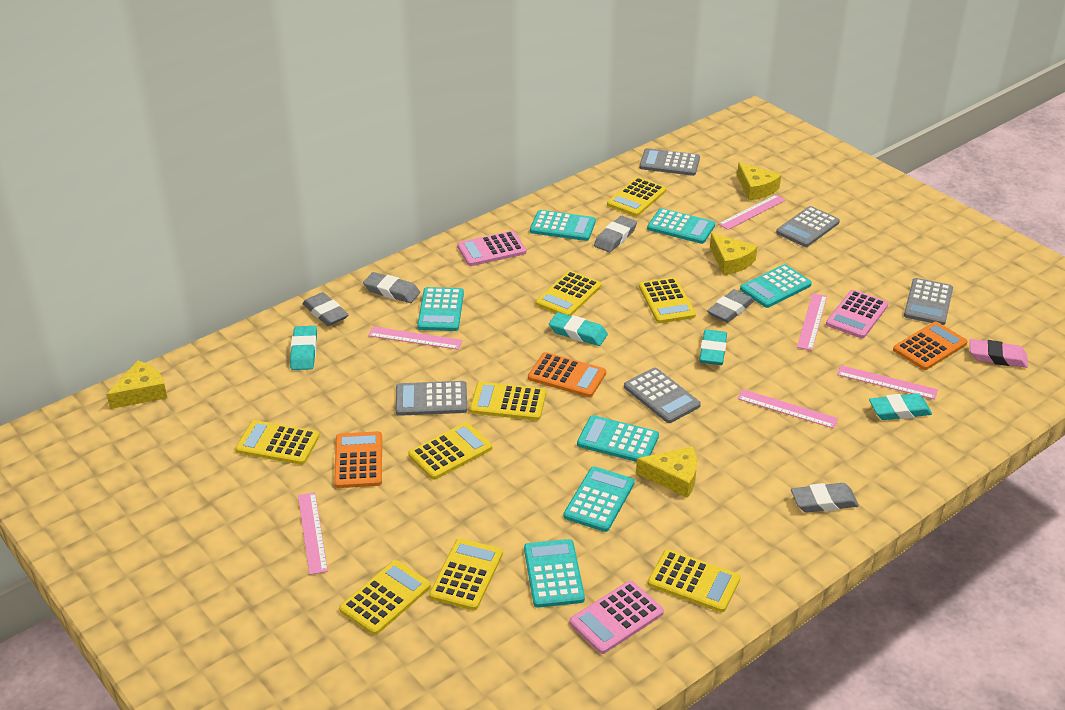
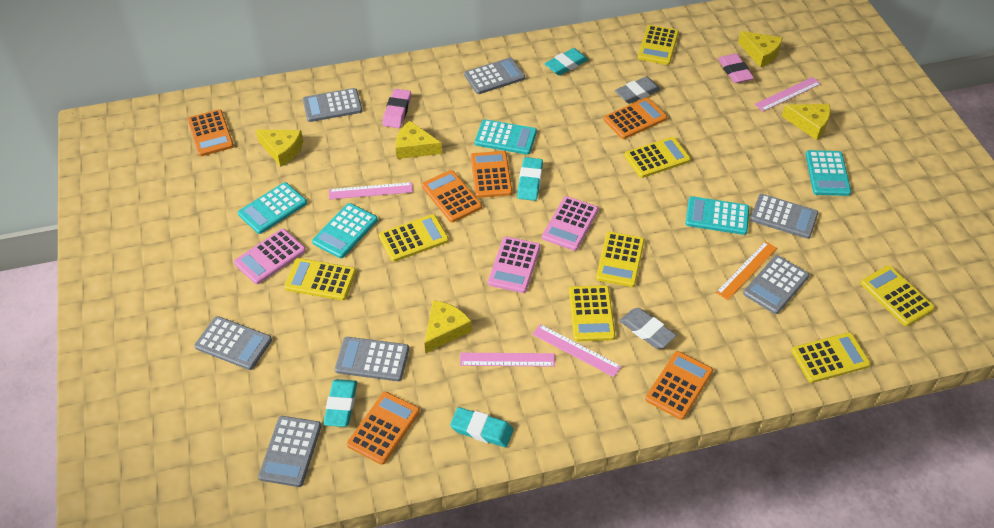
grey calculator: [396,381,467,416] [624,368,701,423] [639,148,700,176] [776,206,840,247] [904,278,953,325] = 5 -> [194,316,272,370] [258,416,321,487] [303,88,362,122] [335,337,409,381] [464,57,525,94] [743,255,809,314] [750,194,818,239] = 7
grey eraser: [303,292,349,326] [363,272,420,303] [594,216,637,252] [707,289,754,323] [791,483,859,513] = 5 -> [615,76,661,104] [620,308,677,349] = 2
orange calculator: [334,431,382,488] [528,352,606,397] [893,322,968,370] = 3 -> [187,109,234,156] [347,392,420,465] [422,170,482,222] [471,151,512,198] [603,98,667,139] [645,351,713,420] = 6
orange ruler: none = 0 -> [716,241,777,300] = 1
pink eraser: [970,339,1028,368] = 1 -> [383,89,411,128] [718,53,754,83] = 2
pink ruler: [298,492,328,575] [368,326,463,350] [718,195,786,230] [737,389,838,429] [797,293,827,351] [837,365,938,400] = 6 -> [329,182,413,200] [460,353,555,367] [532,324,621,377] [755,77,821,111] = 4
turquoise calculator: [417,287,464,331] [524,539,585,608] [530,210,596,241] [563,466,635,532] [577,415,659,462] [647,208,715,244] [740,264,812,308] = 7 -> [238,182,307,234] [312,203,378,258] [475,119,537,155] [686,196,749,235] [805,150,851,196] = 5
yellow calculator: [235,420,320,465] [339,560,431,635] [408,422,492,480] [429,538,503,610] [470,382,546,421] [536,271,602,316] [607,177,666,216] [639,277,696,323] [648,549,740,612] = 9 -> [284,258,356,301] [379,214,449,262] [569,285,615,341] [596,231,644,287] [624,137,691,178] [638,25,679,65] [791,332,871,383] [861,265,935,326] = 8
yellow cheese: [106,361,167,409] [636,446,697,498] [710,233,758,275] [737,163,781,200] = 4 -> [256,130,303,167] [396,121,442,159] [424,300,472,353] [738,31,783,67] [782,104,830,140] = 5

